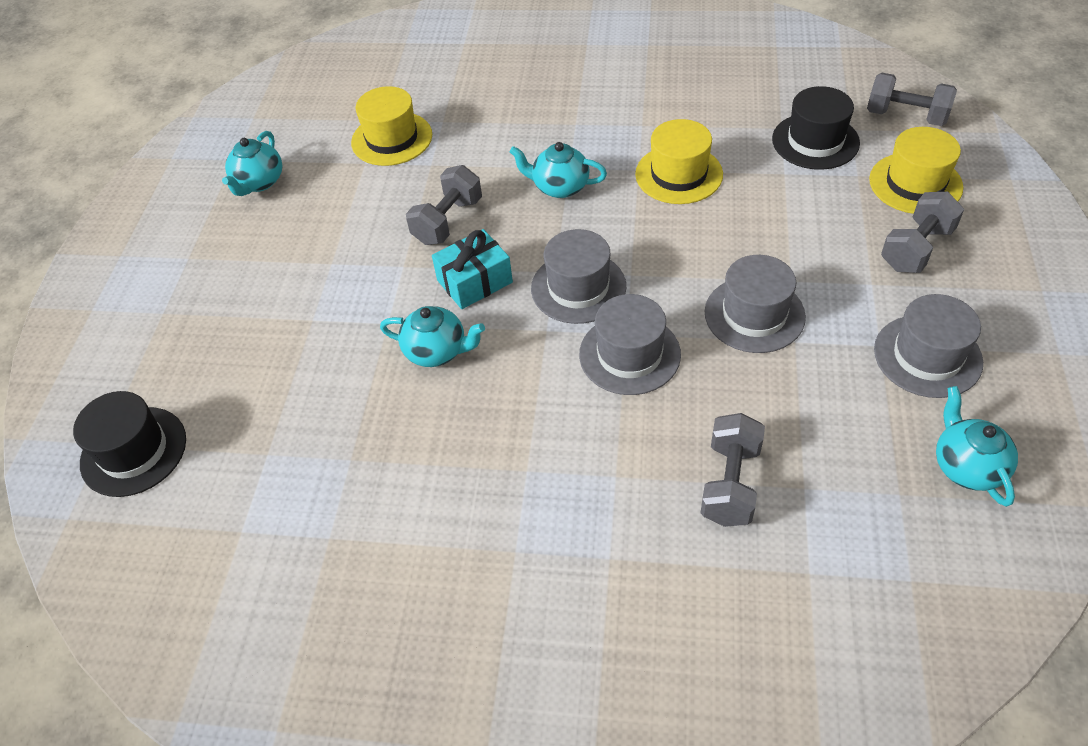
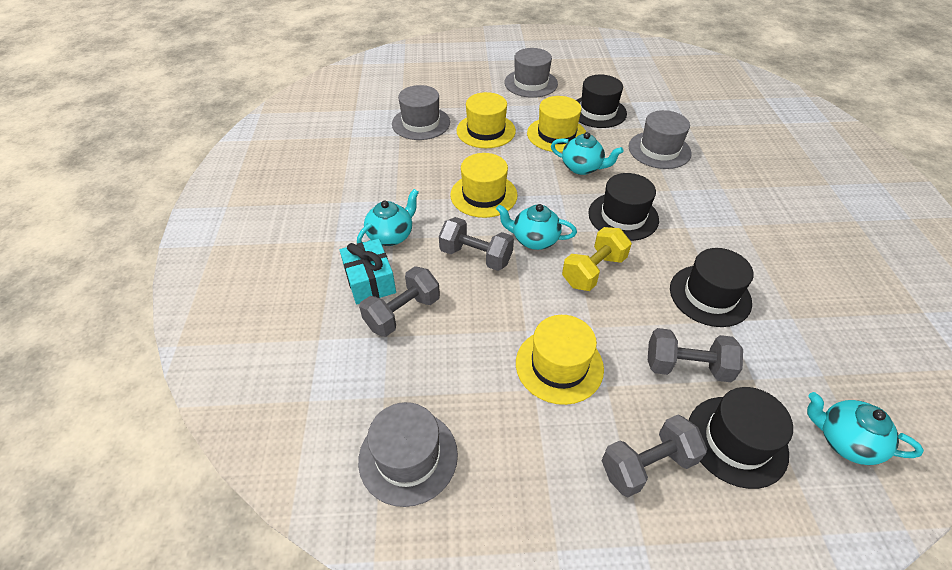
black hat: [73,391,186,497] [772,86,860,170] = 2 -> [576,75,627,128] [588,173,659,241] [670,248,754,327] [689,387,793,489] = 4
yellow dumbbell: none = 0 -> [562,227,632,291] = 1
yellow hat: [351,86,432,166] [635,119,723,204] [869,127,963,214] = 3 -> [450,153,518,218] [456,92,516,148] [516,315,604,405] [527,96,586,152] = 4

